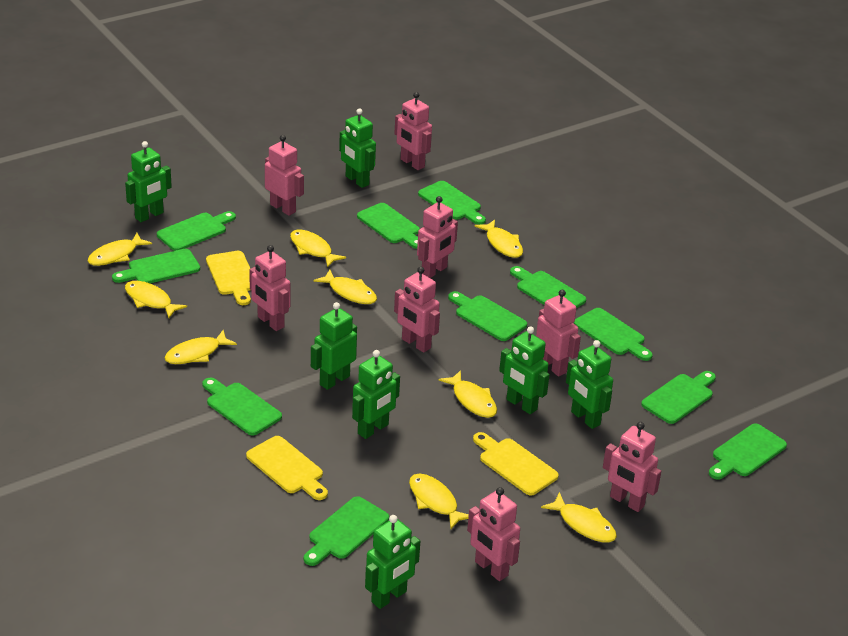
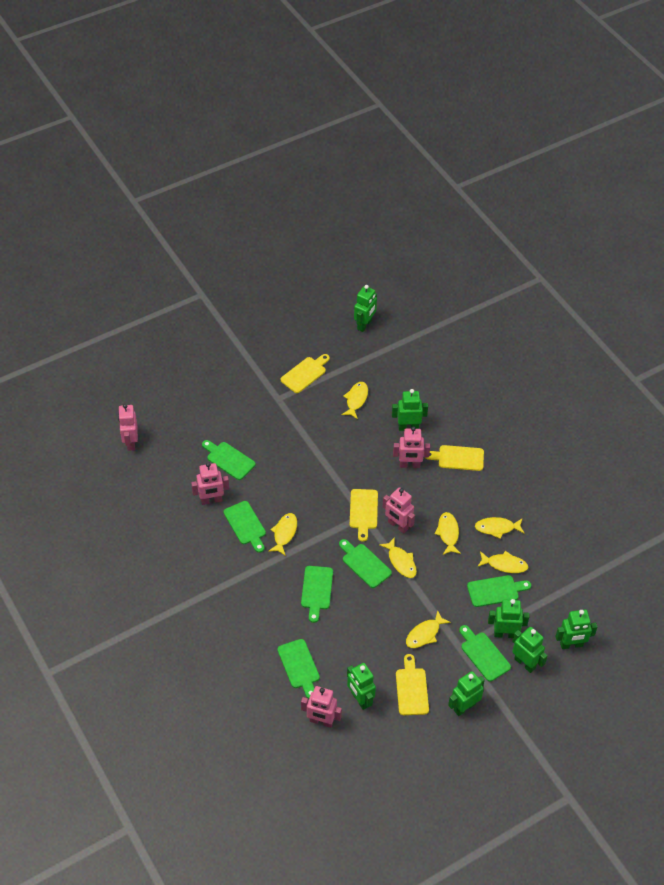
green cutting board: [112,249,200,283] [157,211,236,251] [202,378,282,436] [304,496,389,566] [357,203,420,249] [418,181,486,225] [448,291,527,341] [510,266,586,308] [574,308,653,361] [641,371,716,424] [709,423,787,480] = 11 -> [202,440,256,480] [224,501,266,553] [277,639,320,699] [301,566,333,623] [339,539,392,588] [459,625,511,681] [467,575,531,607] = 7
pink robot: [249,245,290,331] [265,135,304,216] [394,92,432,170] [394,267,440,353] [417,196,458,278] [467,487,520,581] [536,290,581,377] [603,422,661,512] = 8 -> [118,404,138,451] [191,462,229,505] [301,686,342,728] [383,487,415,534] [393,427,430,468] = 5
yellow cutting board: [206,251,251,305] [246,436,328,500] [473,432,559,496] = 3 -> [281,354,330,393] [350,489,378,542] [396,654,429,715] [425,445,484,471] = 4
yellow fish: [88,233,152,266] [125,281,187,318] [164,330,237,364] [290,229,346,268] [313,270,377,304] [409,474,469,529] [438,370,497,418] [474,220,523,258] [541,492,617,542] = 9 -> [269,513,297,556] [341,382,368,419] [379,537,417,578] [406,610,451,648] [434,512,461,555] [475,517,525,539] [477,551,528,573] = 7

